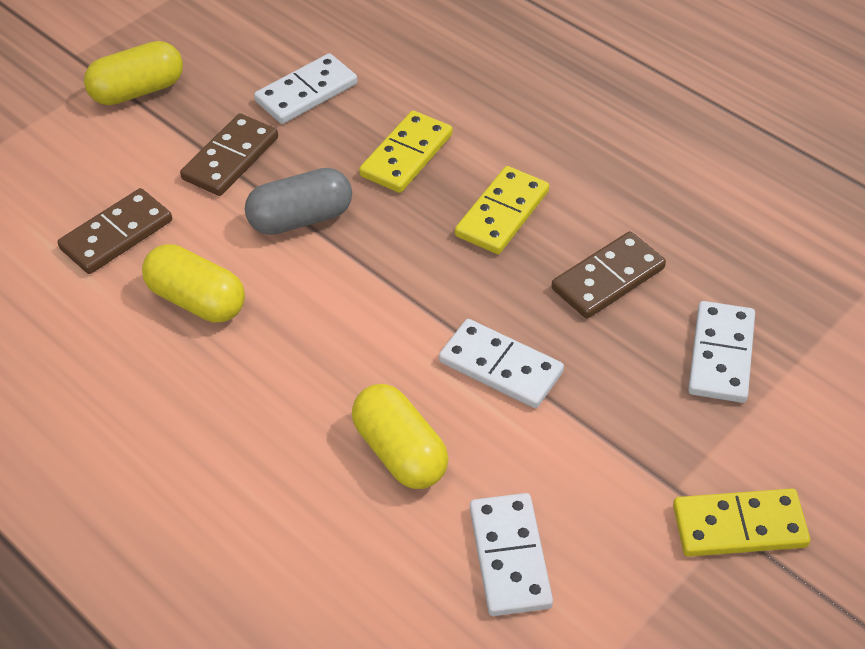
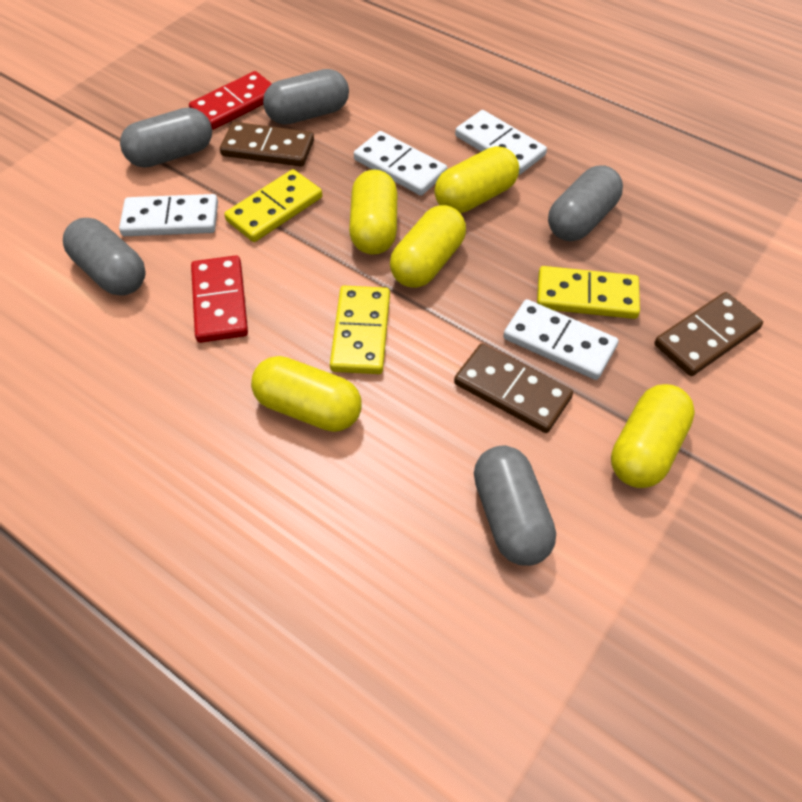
grey capsule: [245,168,352,235] = 1 -> [63,218,146,296] [120,107,212,168] [263,69,349,125] [474,445,556,566] [548,165,623,241] = 5
red domino: none = 0 -> [189,71,272,130] [191,255,248,343] = 2
yellow capsule: [84,41,183,105] [142,244,245,322] [352,384,449,489] = 3 -> [251,356,362,432] [349,170,397,255] [390,205,466,288] [434,146,519,213] [611,384,695,488] = 5

